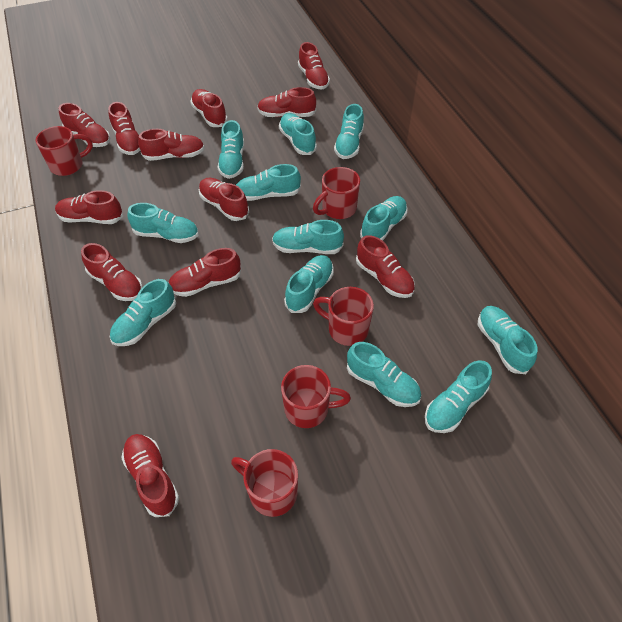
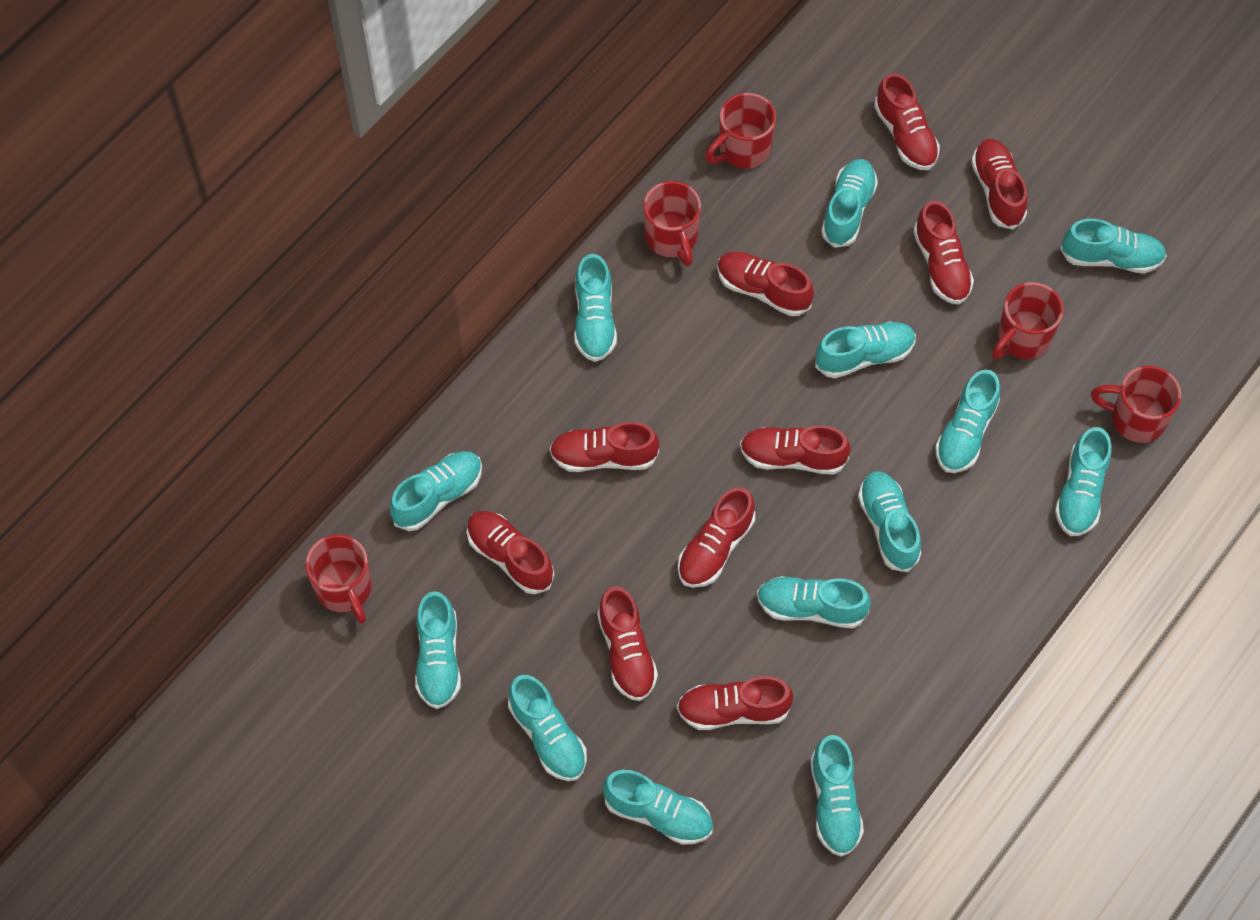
red shoe: [55,190,123,224] [59,103,110,147] [81,243,143,301] [108,102,140,155] [121,434,179,517] [138,129,205,161] [169,248,241,297] [190,89,228,127] [199,178,249,221] [257,87,316,117] [298,42,330,90] [356,235,415,298] = 12 -> [467,511,554,594] [550,422,659,472] [597,586,658,701] [677,676,793,730] [678,487,755,588] [717,252,814,316] [740,425,851,475] [874,73,940,170] [913,201,974,304] [971,139,1028,229] = 10
turquoise shoe: [110,279,176,346] [127,203,199,243] [218,120,244,179] [236,164,301,201] [272,220,344,254] [279,113,317,155] [284,255,334,313] [334,104,364,159] [347,342,421,407] [360,196,408,241] [425,360,492,433] [478,306,537,374] = 12 -> [390,451,482,531] [415,591,461,709] [508,675,587,781] [575,254,617,362] [603,770,713,845] [757,576,871,628] [810,735,864,857] [815,322,916,378] [821,159,878,248] [858,471,921,572] [935,369,1000,473] [1055,427,1112,536] [1060,219,1167,273] = 13

